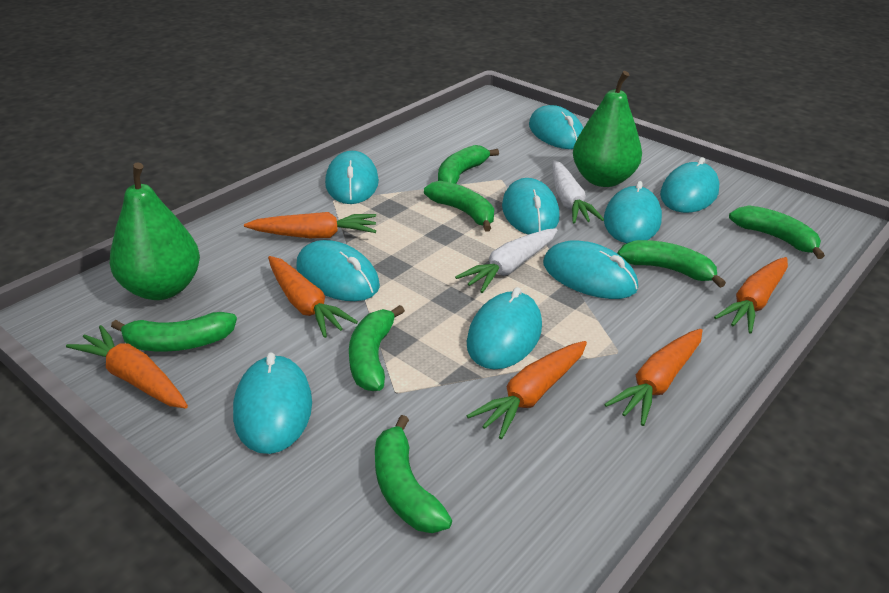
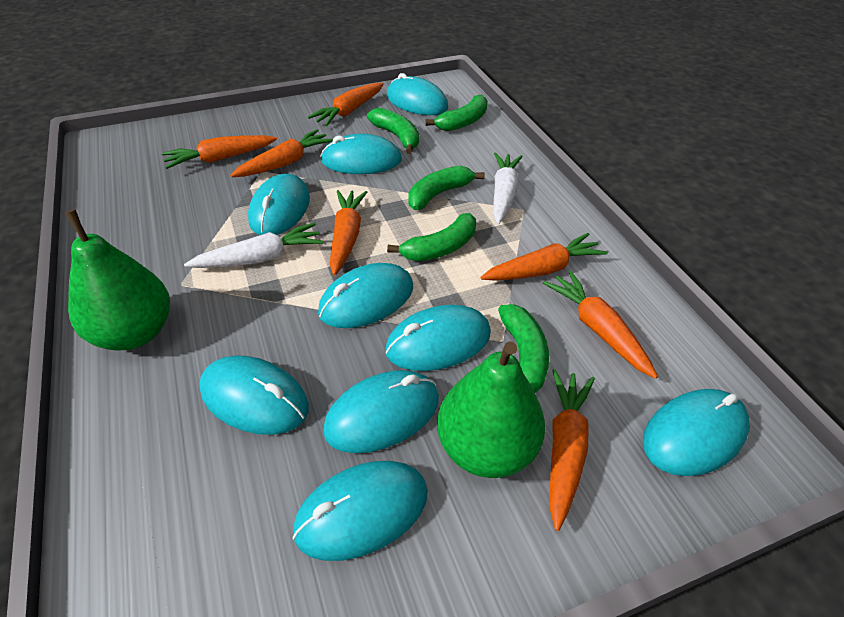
green banana: [111,312,237,352] [349,305,405,391] [375,415,452,533] [424,181,494,231] [438,145,499,184] [617,240,726,288] [729,205,825,259] = 7 -> [367,108,419,154] [387,213,476,261] [408,166,485,210] [425,95,488,131] [498,304,549,393] = 5
orange carrot: [66,325,188,408] [244,212,376,238] [268,256,358,338] [467,341,587,439] [604,329,702,426] [714,257,788,334] = 6 -> [162,135,277,169] [230,129,333,177] [308,83,384,126] [330,190,367,276] [480,233,608,281] [543,270,658,379] [549,369,595,531] = 7

